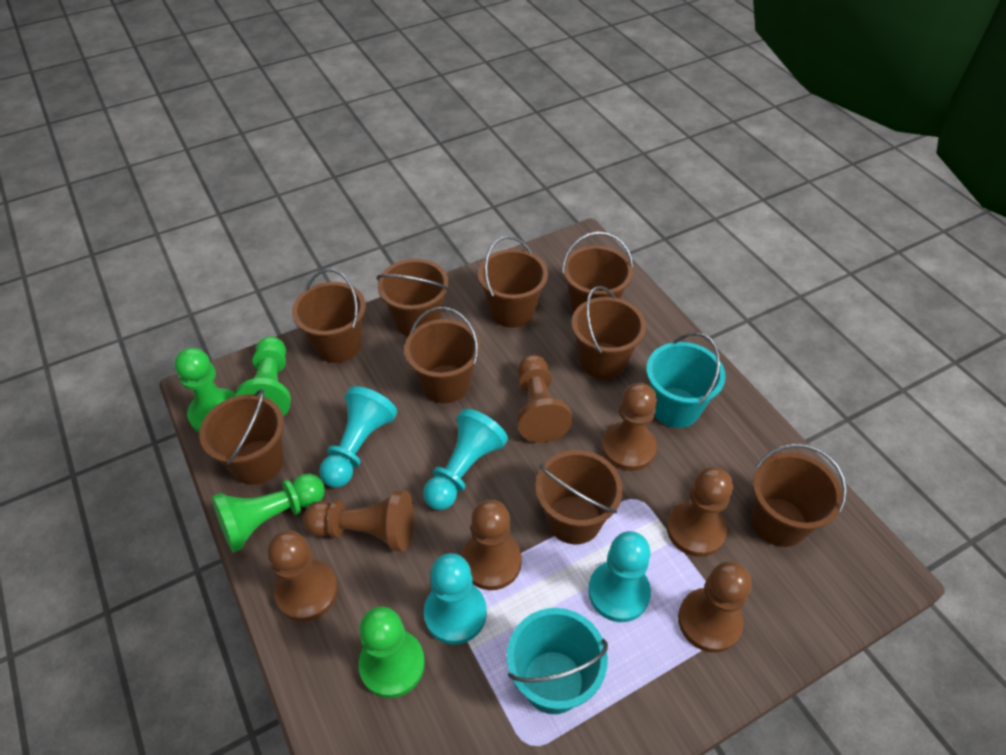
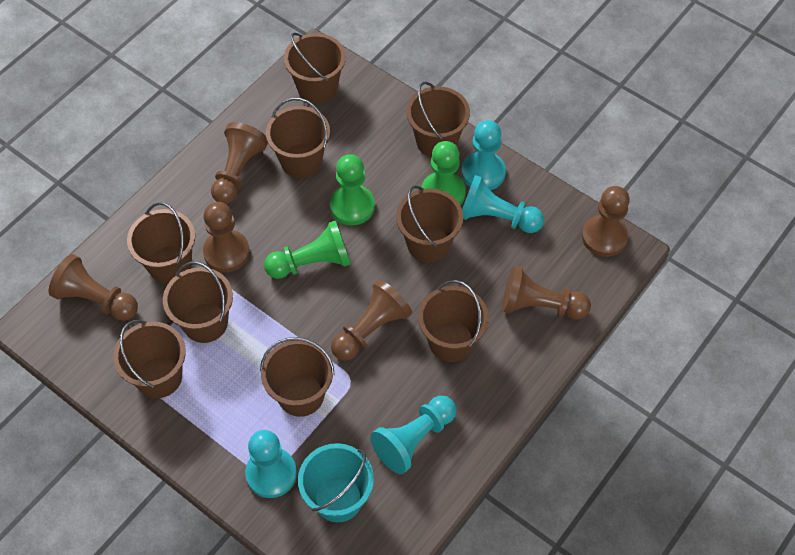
brown pawn: [267,530,338,621] [303,490,414,551] [462,500,522,590] [517,355,572,443] [602,383,657,471] [667,467,733,557] [678,561,752,653] = 7 -> [49,254,138,321] [203,202,250,272] [211,122,268,204] [331,279,412,361] [502,266,591,319] [582,186,630,257] = 6
green pawn: [175,348,235,433] [212,474,325,553] [235,336,291,417] [358,606,425,698] = 4 -> [264,220,351,279] [330,154,375,225] [422,141,466,205] = 3
turquoise bucket: [507,608,608,714] [646,332,726,428] = 2 -> [298,443,374,522] = 1

